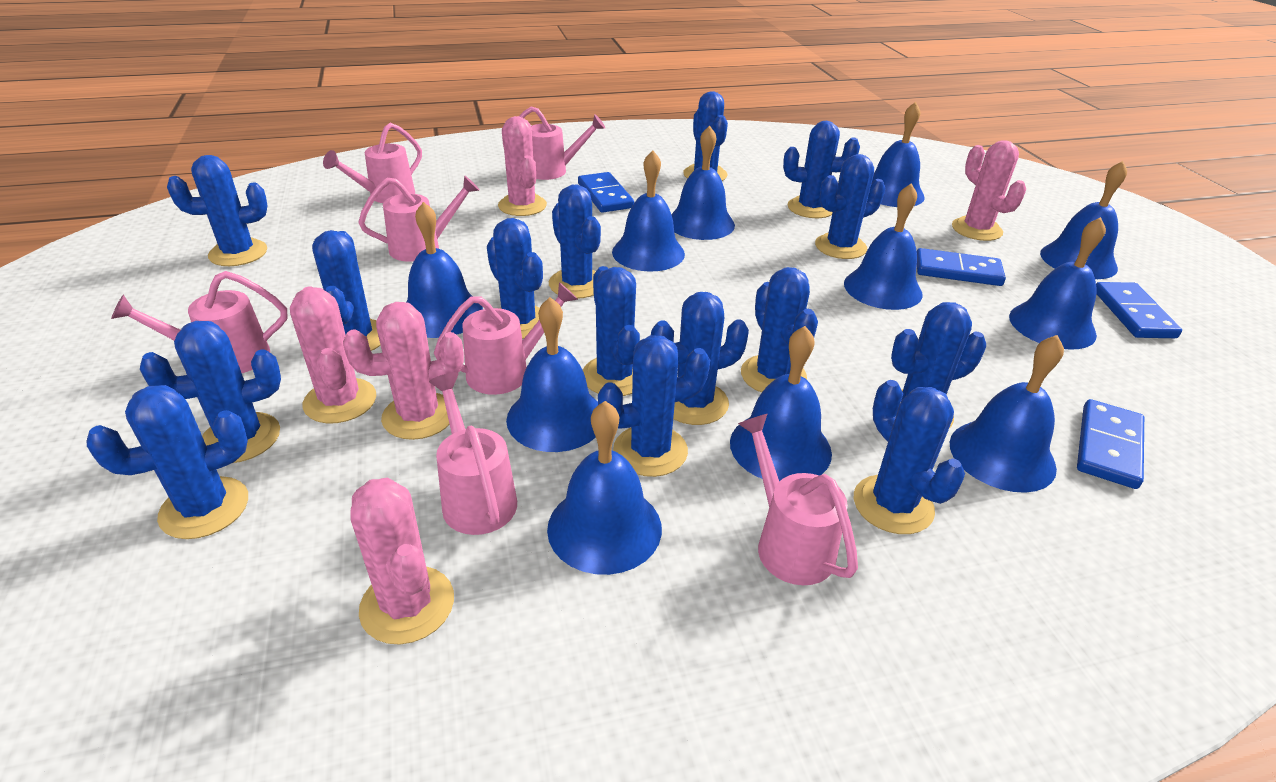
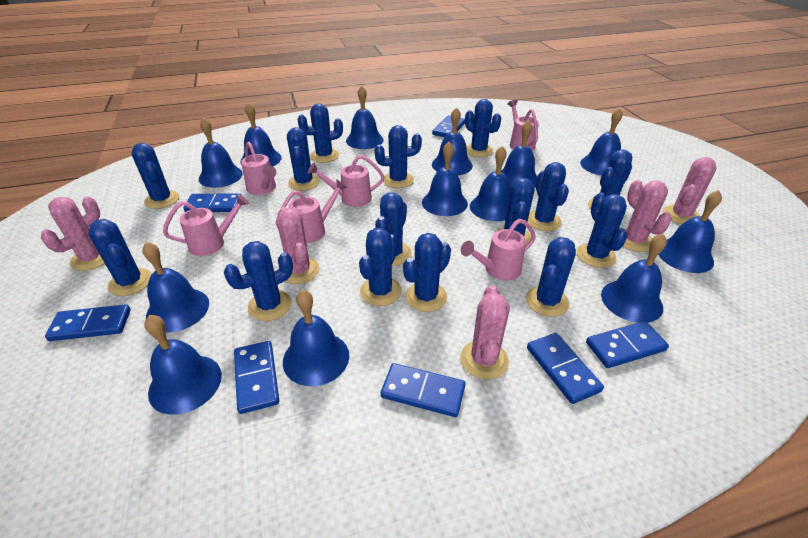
blue bell: [407,202,483,338] [506,297,598,452] [547,401,662,575] [612,150,685,272] [671,125,735,240] [730,326,832,481] [844,183,923,310] [872,102,925,207] [950,335,1064,493] [1009,217,1106,350] [1040,161,1127,279] = 11 -> [142,242,209,333] [145,315,222,415] [199,117,243,188] [240,103,282,166] [283,289,349,386] [346,86,384,149] [422,142,468,216] [432,107,473,175] [470,146,511,221] [501,120,537,188] [580,108,622,176] [601,233,667,323] [659,190,722,273] = 13
blue domino: [578,172,634,213] [917,248,1006,286] [1077,399,1144,489] [1096,282,1182,338] = 4 -> [45,305,131,341] [183,193,241,212] [234,341,279,414] [381,363,465,417] [432,116,465,137] [527,333,604,404] [586,321,669,368] = 7
pink watering can: [111,271,288,373] [323,123,422,203] [358,175,479,262] [429,373,517,535] [434,282,578,395] [520,106,605,180] [738,414,858,585] = 7 -> [163,194,249,256] [241,142,276,195] [275,179,347,243] [308,155,384,207] [461,219,536,281] [508,100,539,151] = 6

